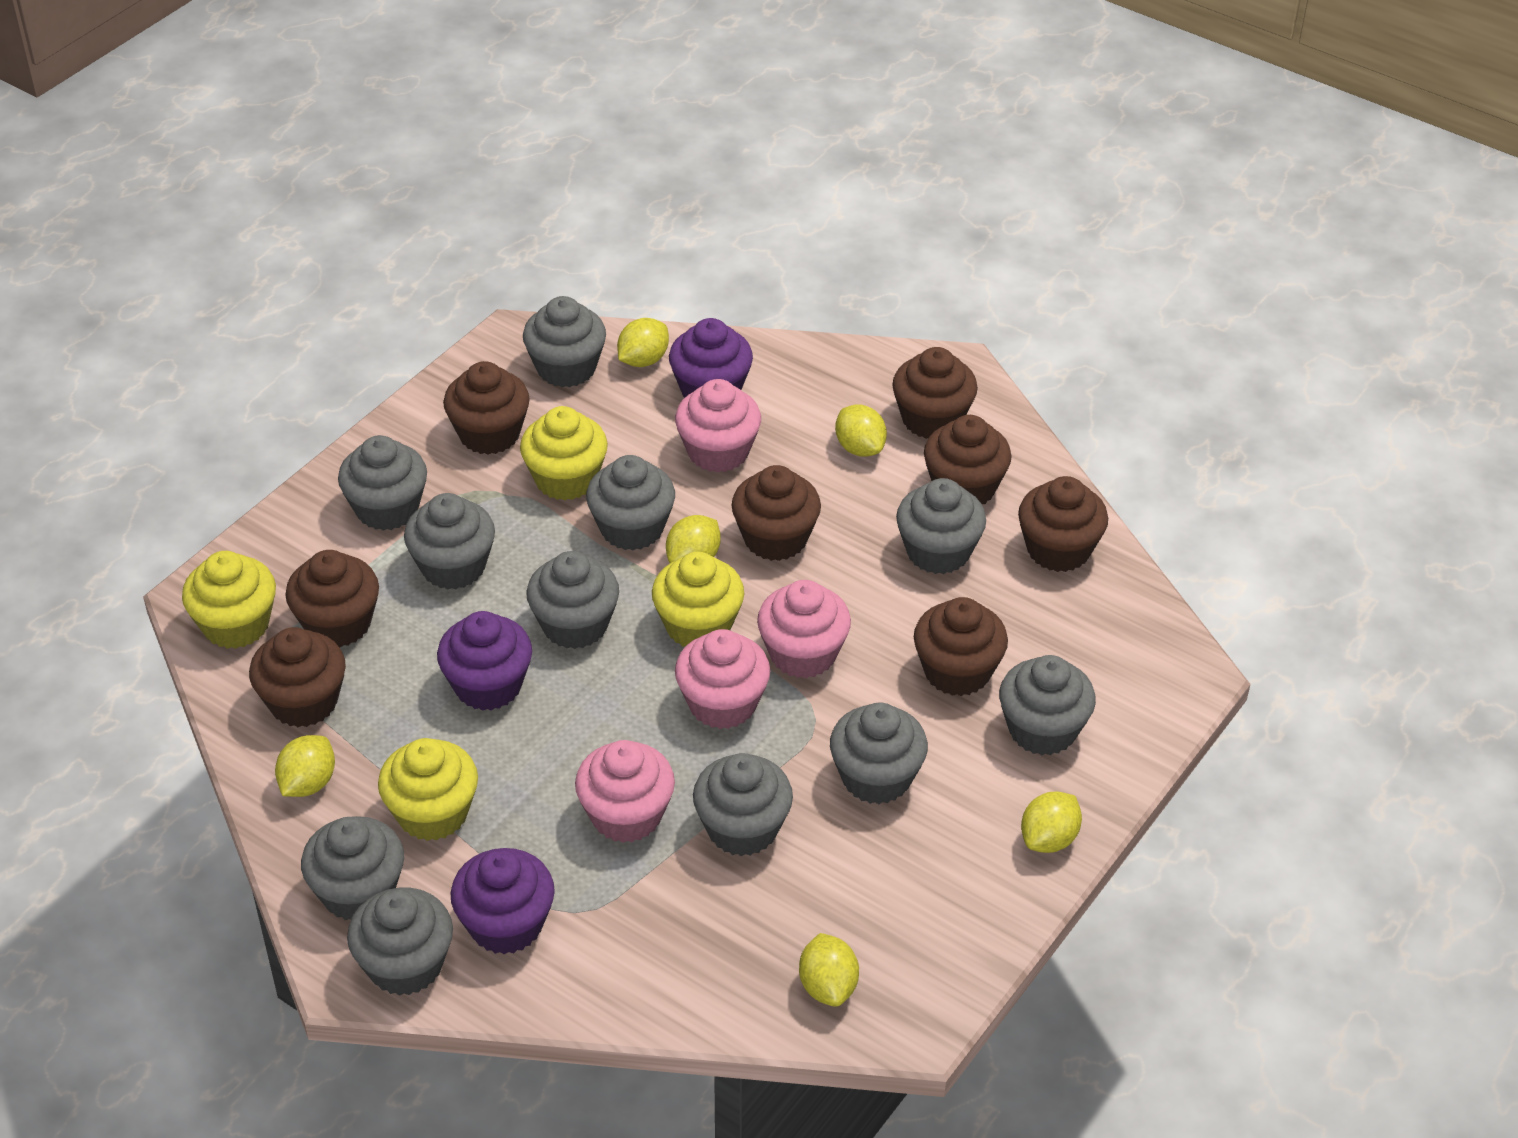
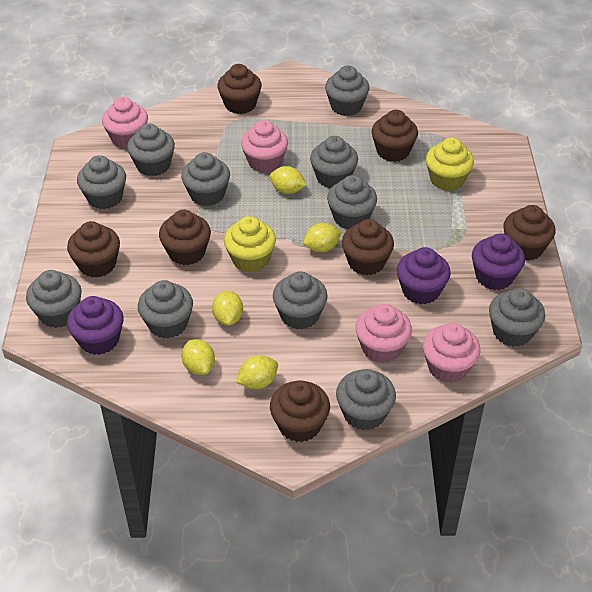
brown cupcake: [249,627,346,727] [286,550,379,647] [443,361,530,455] [732,465,821,561] [892,347,978,439] [914,597,1008,696] [924,415,1012,504] [1018,476,1108,572] = 8 -> [67,221,120,278] [159,210,211,265] [217,64,262,114] [270,381,330,442] [342,219,394,276] [371,110,418,162] [503,205,555,261] = 7
yellow cupcake: [182,551,276,649] [378,738,478,841] [520,406,608,501] [652,552,744,647] = 4 -> [224,216,276,272] [426,138,474,191] = 2
yellow lemon: [275,735,335,797] [617,318,669,367] [666,515,721,563] [799,933,859,1007] [835,405,887,457] [1021,792,1082,853] = 6 -> [181,339,215,375] [212,291,243,326] [236,355,278,389] [269,166,306,194] [303,223,342,252] = 5

